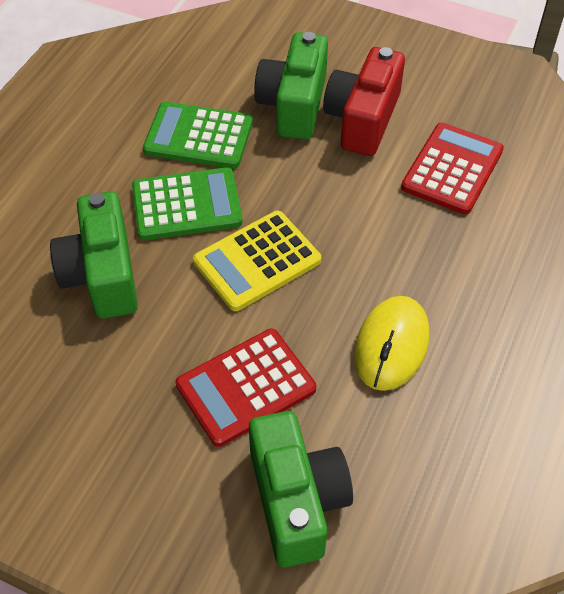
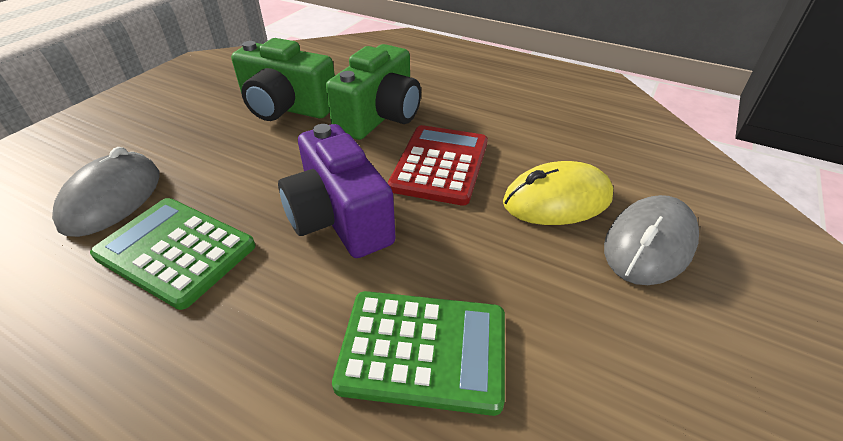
green camera: [50,191,138,319] [249,411,353,567] [254,32,328,140] = 3 -> [231,38,335,121] [326,44,421,140] = 2
grey mouse: none = 0 -> [52,147,159,237] [604,195,699,285] = 2
purple camera: none = 0 -> [278,124,396,258] = 1
red calculator: [176,329,316,447] [401,123,504,215] = 2 -> [388,125,488,206] = 1
red camera: [323,47,405,156] = 1 -> none = 0
yellow calculator: [193,211,321,311] = 1 -> none = 0

